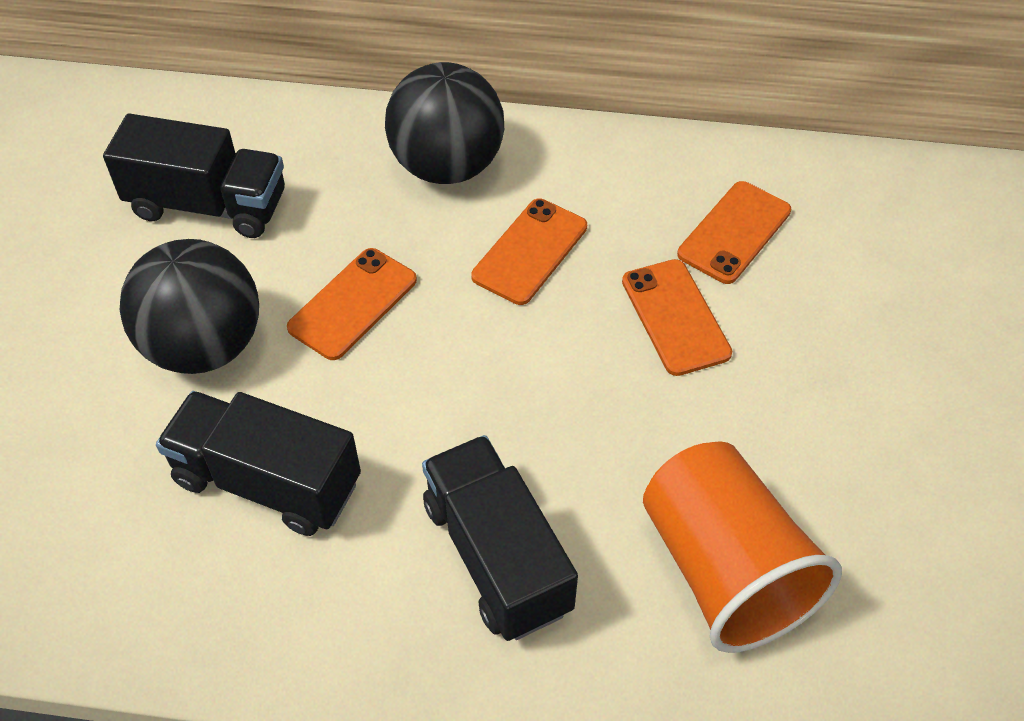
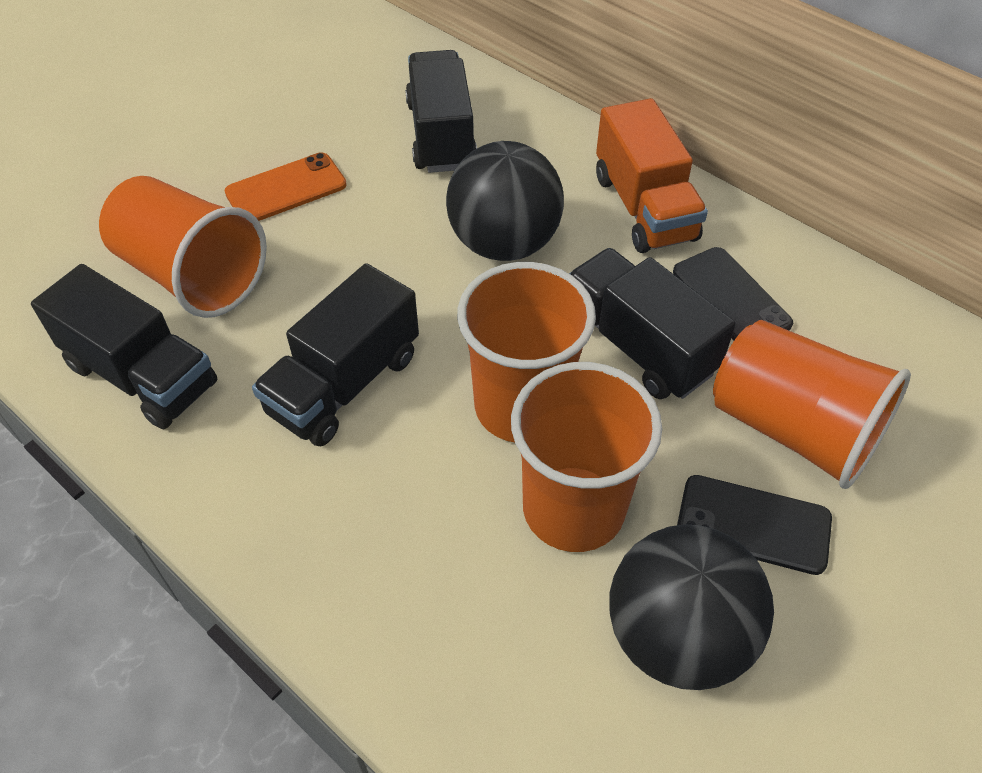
black phone: none = 0 -> [673,247,793,340] [677,475,832,575] = 2
black truck: [103,114,285,238] [156,391,361,536] [422,435,578,641] = 3 -> [31,264,217,429] [252,263,419,446] [405,50,477,173] [569,248,736,399] = 4
orange cup: [643,441,842,653] = 1 -> [99,176,267,318] [457,262,596,442] [511,362,662,552] [713,320,911,489] = 4
orange phone: [287,248,417,360] [471,199,587,305] [622,259,732,376] [677,181,791,284] = 4 -> [224,152,347,221] = 1
orange truck: none = 0 -> [596,98,708,253] = 1

